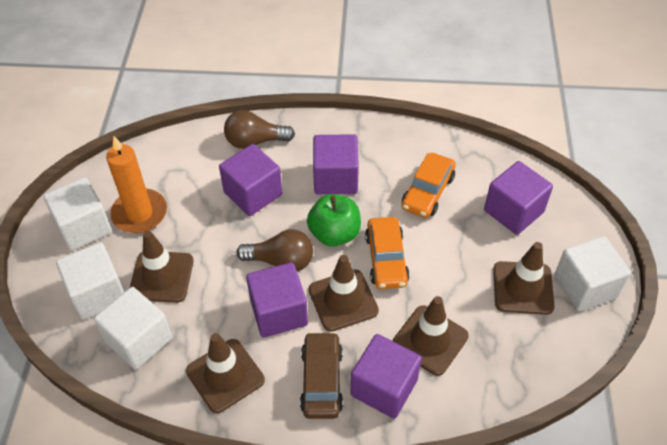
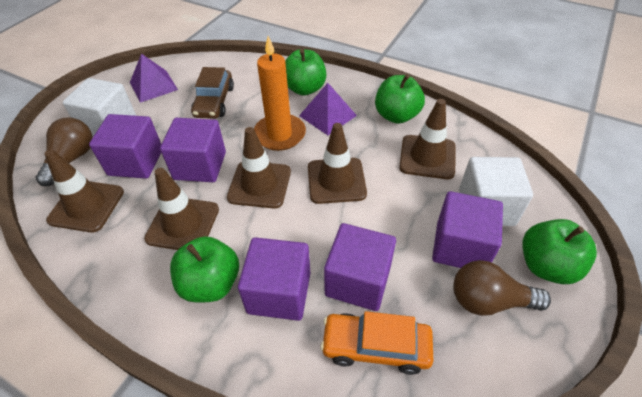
green apple: [307,194,361,247] = 1 -> [170,236,239,303] [285,49,326,96] [375,74,425,124] [522,219,597,284] = 4
orange car: [365,217,410,289] [402,153,456,218] = 2 -> [320,311,433,375] = 1
purple pyramid: none = 0 -> [130,53,178,103] [299,83,357,135] = 2
white cube: [43,177,112,251] [56,242,124,320] [94,287,172,370] [554,236,631,311] = 4 -> [63,78,136,136] [459,157,533,226] = 2

